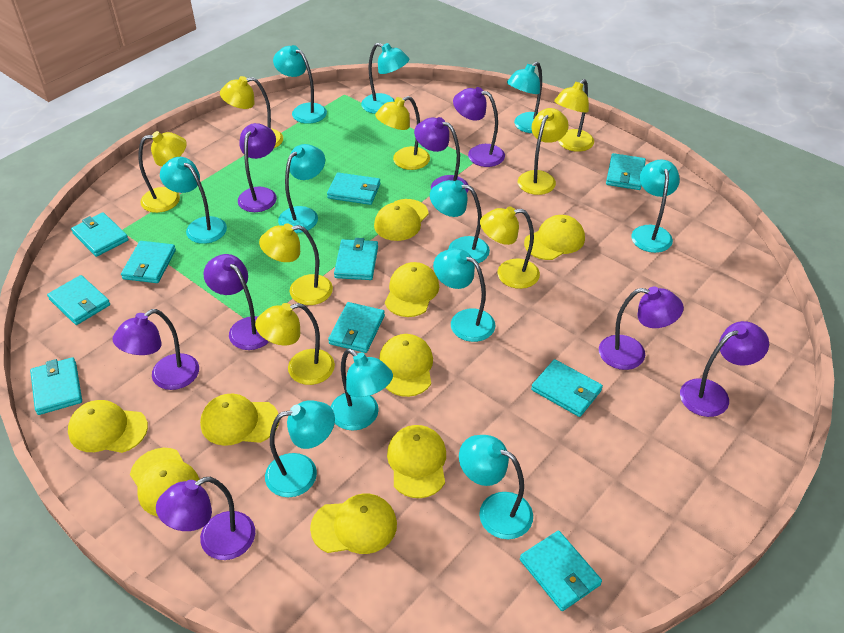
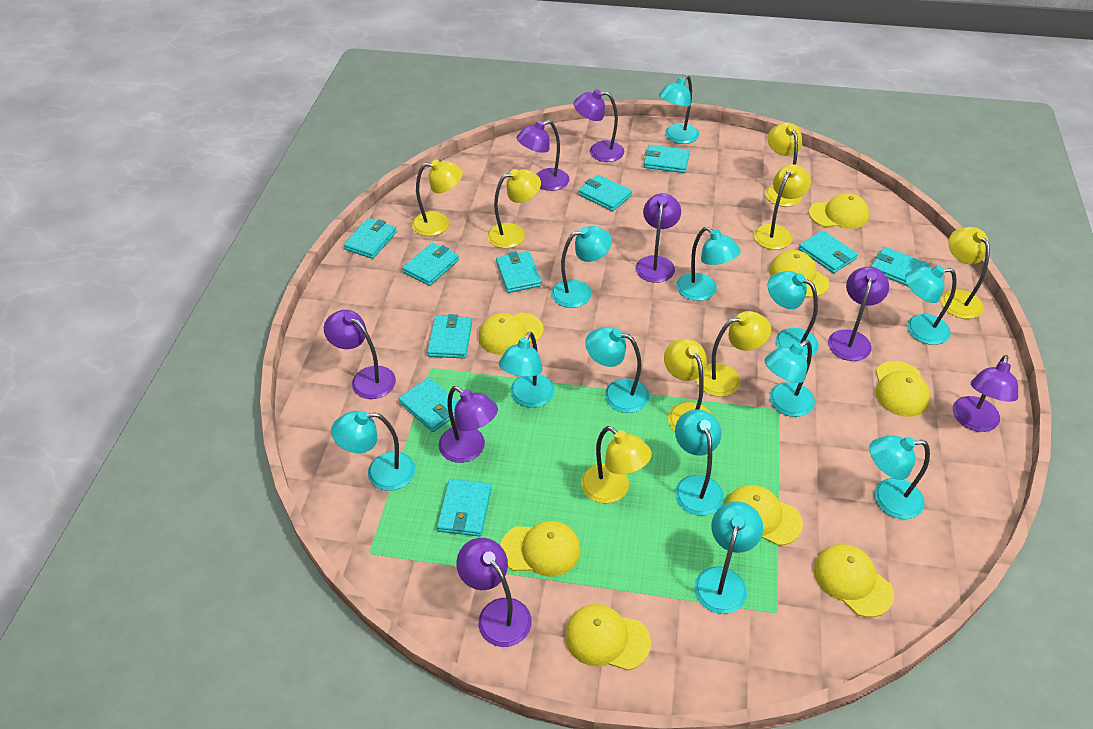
turquoise lamp: [160,157,227,244] [265,400,335,497] [273,45,327,124] [278,144,325,233] [331,348,393,431] [361,43,409,114] [430,180,490,263] [433,248,495,342] [459,435,533,539] [507,62,542,133] [631,159,680,253] = 11 -> [331,411,415,491] [499,332,555,408] [551,226,612,308] [585,327,649,413] [659,75,699,144] [675,409,724,516] [676,227,741,301] [694,501,763,614] [764,340,815,417] [768,271,819,358] [869,435,930,519] [905,265,957,345] = 12
yellow cap: [68,400,148,453] [130,448,200,517] [200,394,279,446] [310,493,397,554] [374,199,429,241] [379,334,433,397] [385,262,439,317] [387,425,446,498] [524,215,585,260] = 9 -> [479,312,544,355] [500,521,581,577] [565,604,651,671] [725,485,803,546] [769,250,829,297] [809,193,869,229] [814,544,894,617] [876,361,930,417] = 8

